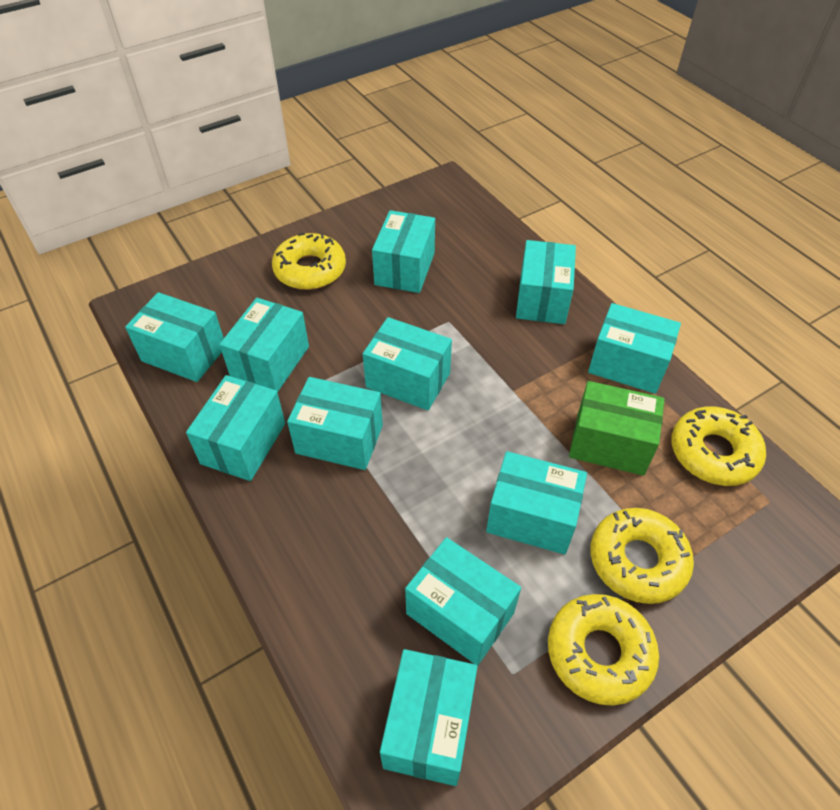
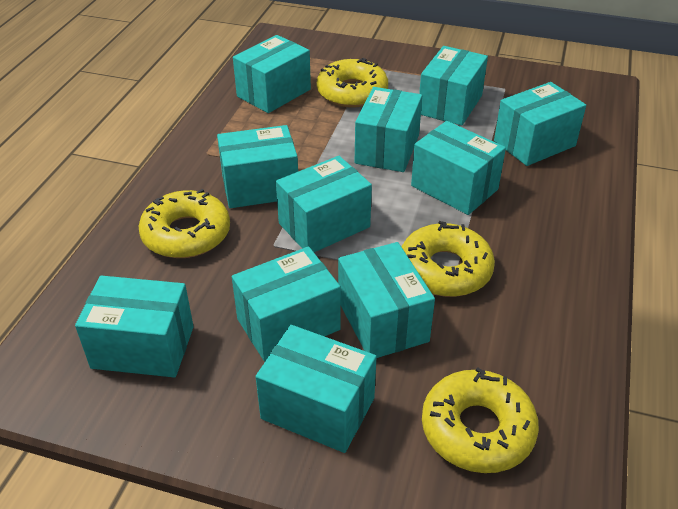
green box: [569,381,665,476] = 1 -> none = 0

